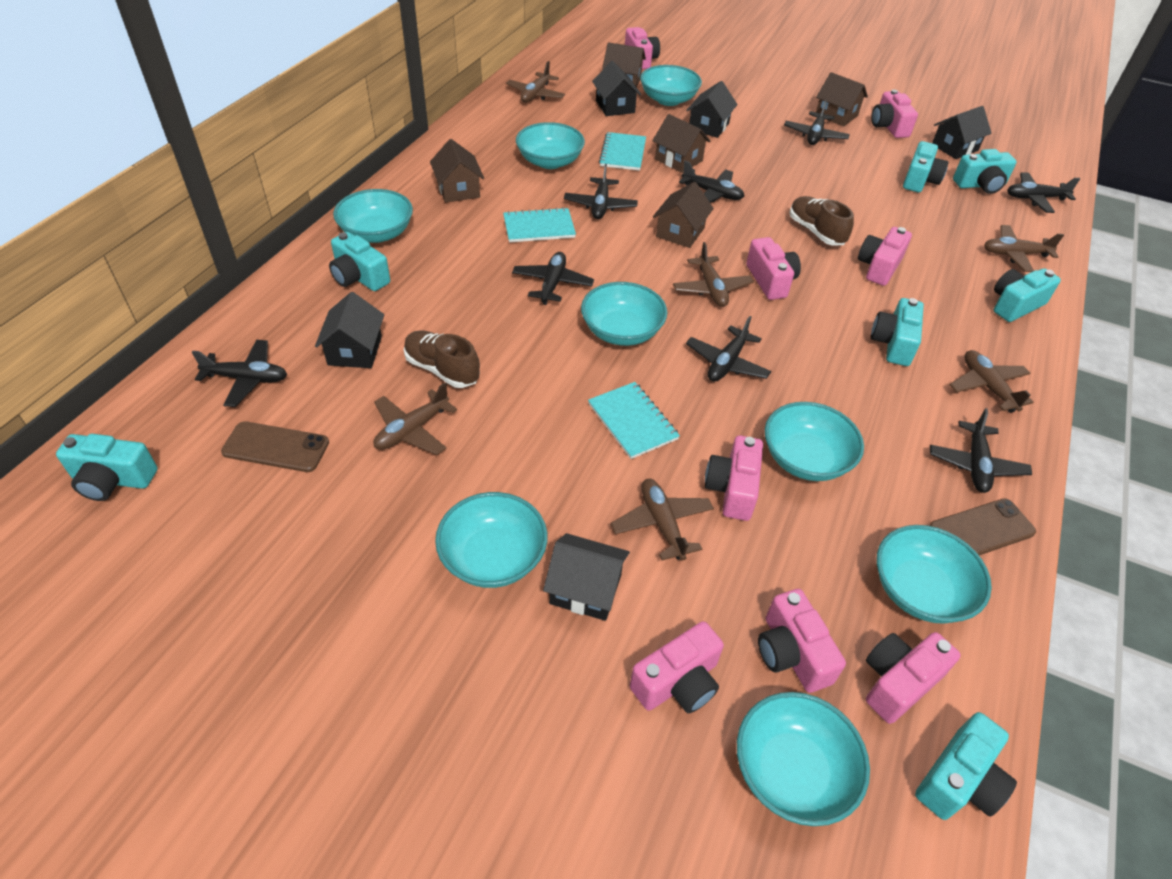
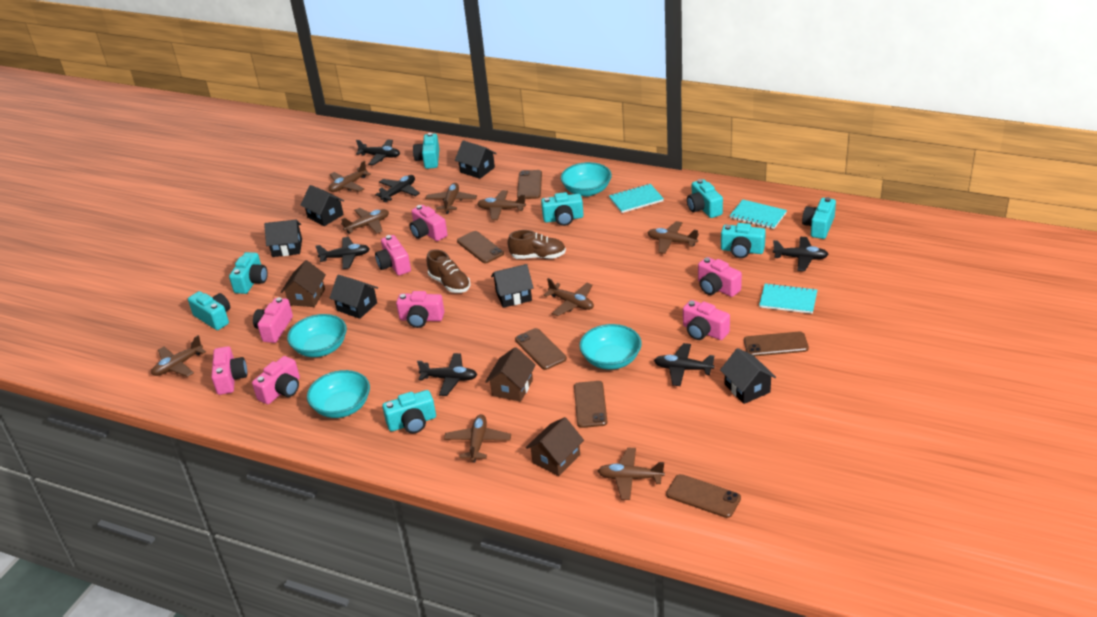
black house: [315,292,384,368] [543,533,630,621] [592,61,641,116] [686,81,737,138] [932,106,992,159] = 5 -> [264,220,302,257] [301,185,344,226] [330,275,378,319] [455,140,497,179] [491,264,533,308] [720,348,776,404] = 6
black plane: [192,340,287,407] [512,252,594,305] [564,164,638,219] [679,161,744,203] [686,316,771,381] [784,100,850,145] [930,408,1032,493] [1007,172,1080,213] = 8 -> [315,237,370,269] [356,139,400,165] [375,175,420,202] [417,353,477,396] [654,343,715,386] [773,237,829,271] = 6
brown house: [430,139,484,203] [602,42,646,87] [652,114,710,173] [653,182,714,248] [816,72,868,126] = 5 -> [281,260,326,307] [485,347,536,402] [526,417,584,476] = 3
brown phone: [221,421,329,472] [929,498,1036,555] = 2 -> [457,231,504,263] [515,328,567,370] [517,170,542,199] [574,381,607,428] [666,474,741,518] [744,332,809,356] = 6
brown plane: [373,383,457,455] [506,61,565,102] [611,479,714,561] [673,242,754,307] [950,350,1034,413] [984,225,1064,272] = 6 -> [151,335,206,377] [329,161,371,192] [341,208,389,234] [425,183,477,214] [444,414,511,463] [477,190,526,220] [543,278,594,316] [598,447,665,500] [647,221,699,254] = 9
turquoise bowl: [333,189,413,243] [435,492,548,588] [516,122,585,169] [581,282,667,346] [640,65,702,106] [737,692,870,826] [765,402,864,481] [877,525,992,624] = 8 -> [287,314,347,357] [307,370,370,418] [561,162,612,196] [579,324,642,370] = 4
turquoise camera: [56,434,158,501] [329,232,390,291] [871,298,924,366] [903,141,949,192] [915,712,1017,820] [953,149,1017,194] [994,268,1061,322] = 7 -> [188,291,230,330] [229,252,268,294] [382,390,436,433] [413,133,439,169] [541,192,583,226] [687,179,723,218] [721,223,766,258] [802,197,836,239] = 8

